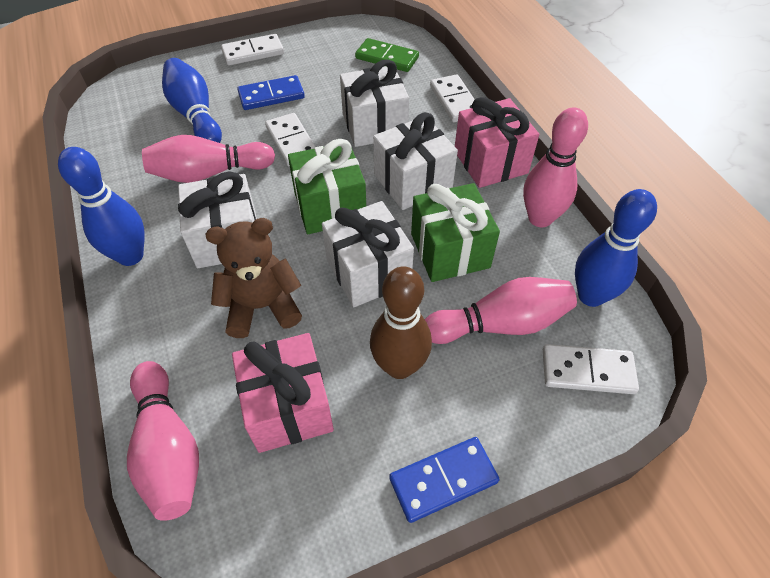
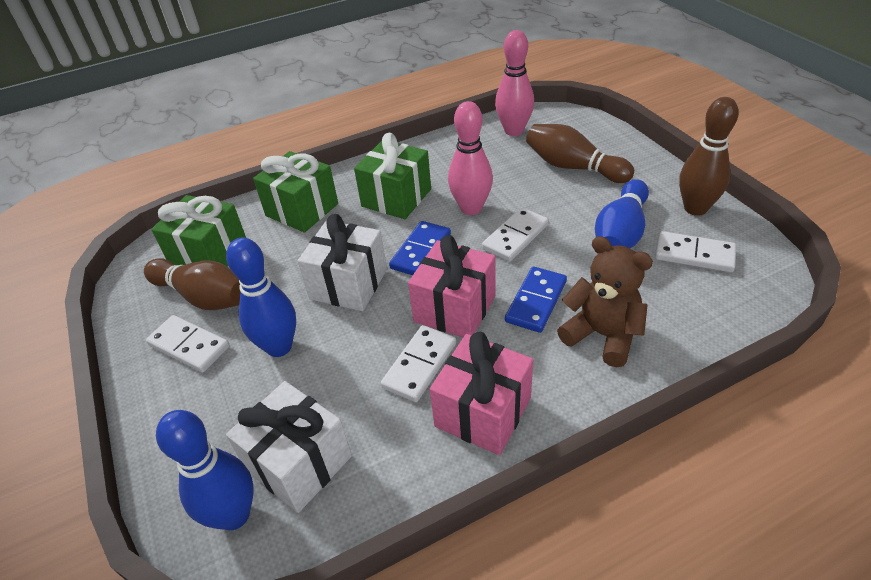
brown bowling pin: [370,266,432,379] = 1 -> [144,258,240,310] [526,124,634,183] [679,97,739,216] = 3
green domino: [355,38,419,72] = 1 -> none = 0
green gift: [288,139,366,234] [411,183,500,282] = 2 -> [151,195,246,267] [253,151,338,232] [354,133,431,219] = 3
pink bowling pin: [127,361,199,521] [142,135,275,183] [425,277,577,344] [523,107,588,227] = 4 -> [448,101,493,215] [495,30,534,136] = 2
white gift: [178,171,257,268] [322,201,414,307] [340,59,409,147] [373,112,458,210] = 4 -> [226,381,352,513] [298,214,387,311] = 2

